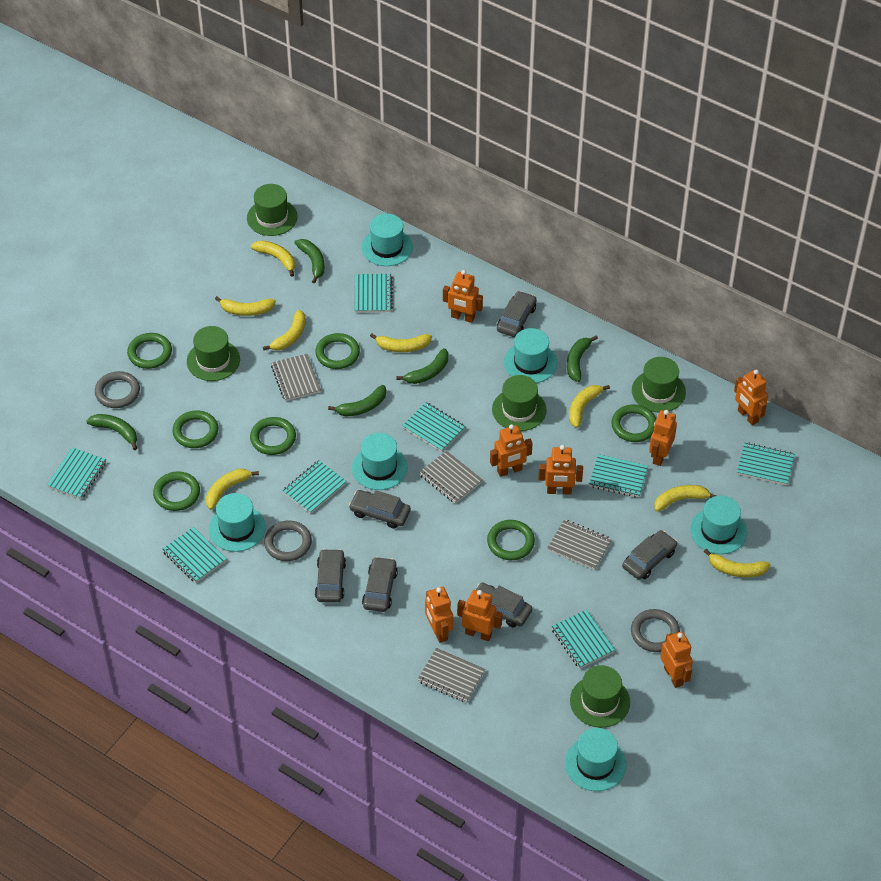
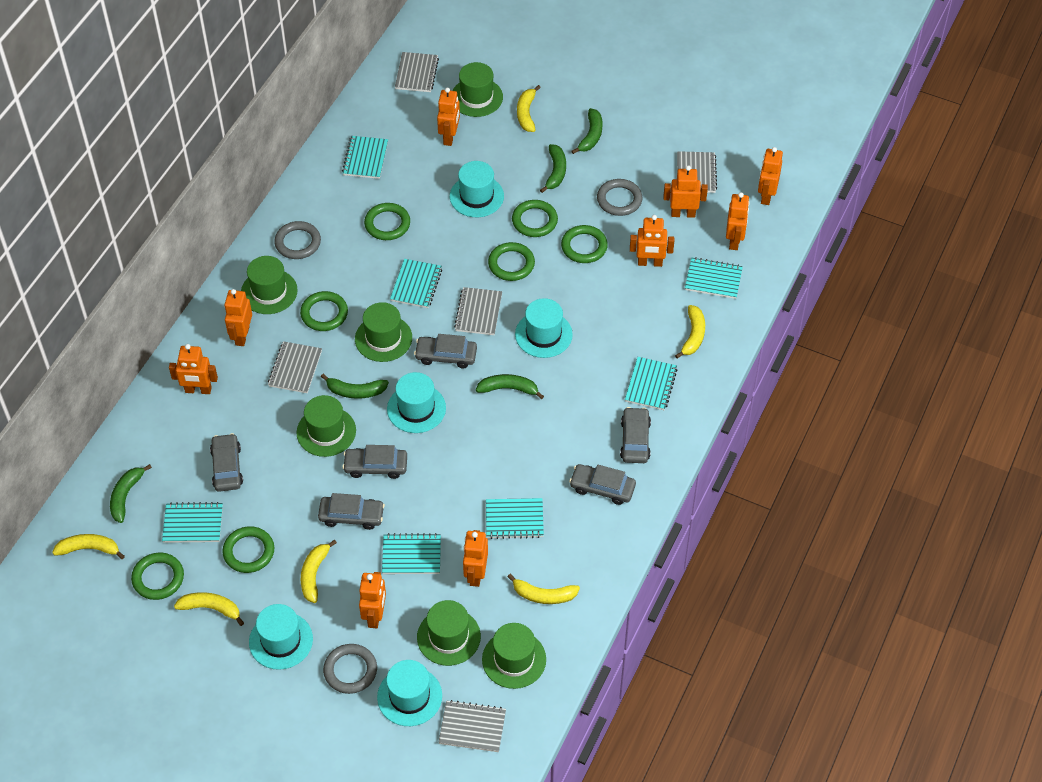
green hat: [187,326,240,381] [247,184,297,236] [492,375,547,431] [570,665,630,728] [632,357,686,412] = 5 -> [241,256,298,314] [296,395,356,457] [355,302,412,362] [417,600,481,666] [452,62,503,117] [482,623,546,689] = 6
grey notebook: [271,354,321,401] [417,648,485,703] [419,450,483,504] [547,519,612,570] = 4 -> [268,341,322,393] [395,52,439,92] [438,700,506,752] [454,287,502,335] [677,151,717,193] = 5
orange robot: [425,587,453,643] [443,270,483,323] [457,590,502,641] [490,424,532,477] [539,445,583,495] [649,410,677,466] [660,631,693,688] [734,370,768,425] = 8 -> [169,344,218,394] [224,289,252,346] [359,572,386,628] [437,88,460,146] [463,530,488,587] [630,215,674,267] [663,165,708,218] [726,192,750,250] [758,147,783,205] = 9
turquoise hat: [209,493,266,552] [352,433,407,490] [362,213,413,266] [504,328,557,383] [565,728,626,791] [690,495,747,554] = 6 -> [249,604,313,670] [377,660,442,726] [387,372,446,433] [450,161,504,217] [515,298,573,358] = 5
turquoise notebook: [47,447,106,499] [162,527,227,583] [283,460,347,514] [355,274,393,313] [402,402,466,452] [551,610,615,669] [589,454,648,498] [737,443,795,486] = 8 -> [162,502,223,543] [342,136,388,179] [382,533,441,574] [390,259,442,308] [486,498,544,539] [625,357,678,410] [685,257,743,299] = 7
yellow banana: [206,469,259,510] [215,296,276,316] [251,240,295,277] [263,310,306,350] [370,334,432,352] [569,385,610,428] [654,485,716,512] [704,549,771,577] = 8 -> [52,534,125,559] [174,592,244,626] [301,540,337,603] [507,574,580,604] [517,85,541,132] [675,305,705,359] = 6

